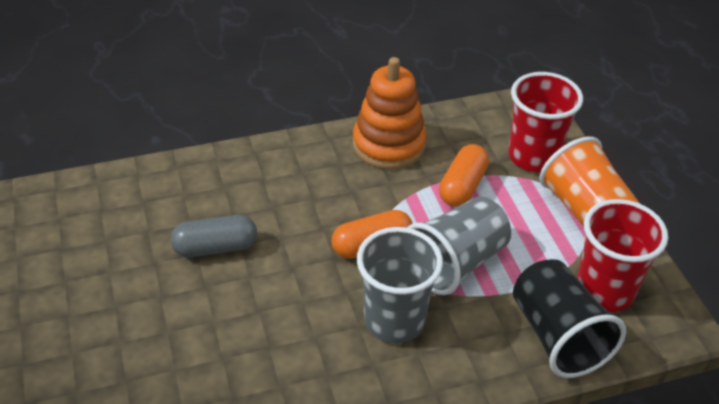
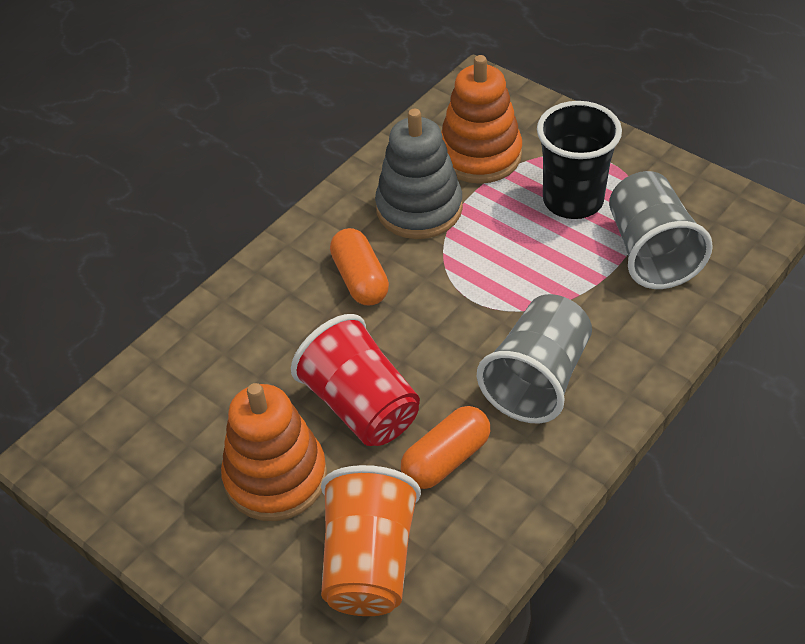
grey capsule: [171,215,257,257] = 1 -> none = 0
grey stacking toy: none = 0 -> [375,109,463,239] = 1
orange stacking toy: [353,57,427,169] = 1 -> [221,383,327,521] [441,55,522,184] = 2
red cup: [508,72,583,172] [577,199,668,312] = 2 -> [291,314,420,446] = 1

